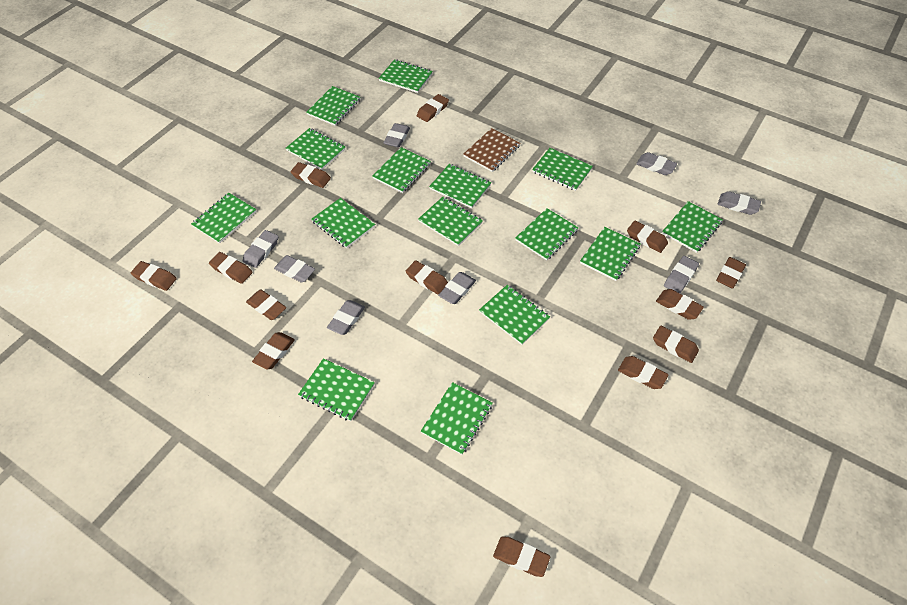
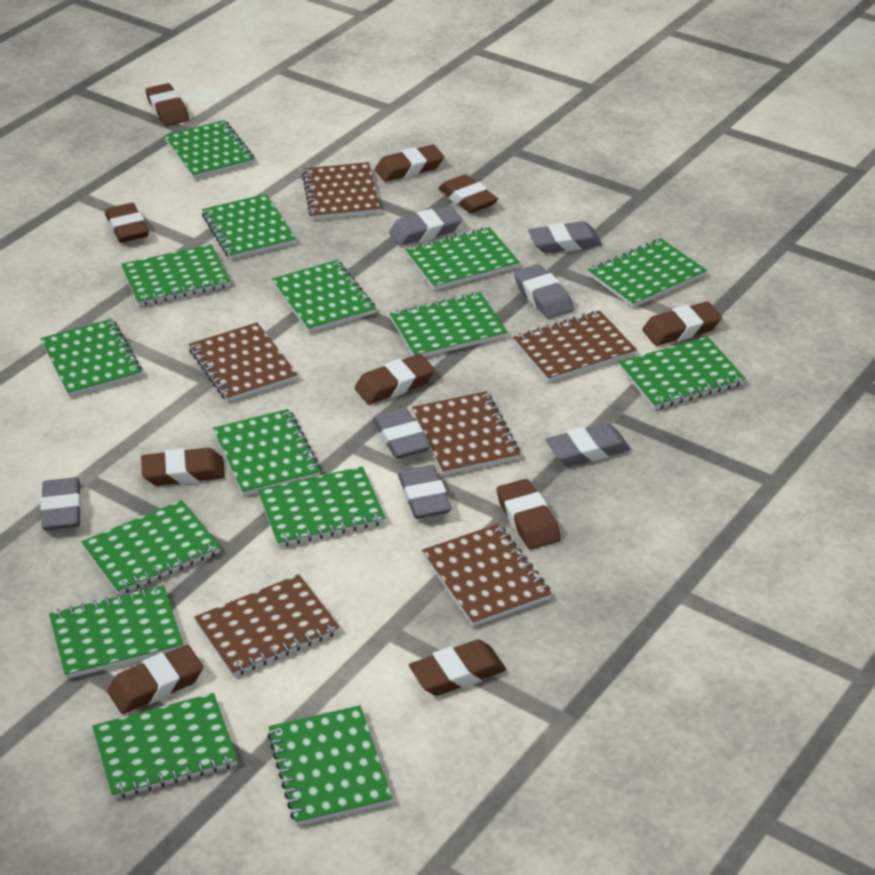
brown eraser: [131,261,177,291] [209,252,253,284] [246,290,286,320] [252,332,295,369] [291,162,331,188] [406,260,448,295] [417,94,449,122] [493,536,550,577] [618,356,669,389] [627,221,668,253] [653,326,699,363] [656,289,704,320] [716,257,746,289] = 13 -> [105,203,149,243] [107,645,203,714] [141,448,225,486] [145,83,189,126] [354,354,435,404] [375,145,444,182] [409,639,506,696] [438,174,498,213] [497,479,561,550] [642,302,722,346] = 10
brown notebook: [463,128,521,172] = 1 -> [189,323,298,402] [194,574,340,677] [302,162,380,220] [412,391,520,476] [422,524,552,627] [513,310,637,382] = 6
grey eraser: [243,230,278,268] [274,255,315,283] [327,300,365,335] [383,123,410,148] [438,272,476,304] [636,152,677,175] [664,256,699,293] [718,191,761,215] = 8 -> [40,477,81,531] [372,408,430,459] [389,206,462,246] [398,465,451,519] [514,264,574,319] [528,221,602,254] [545,423,631,466] = 7

